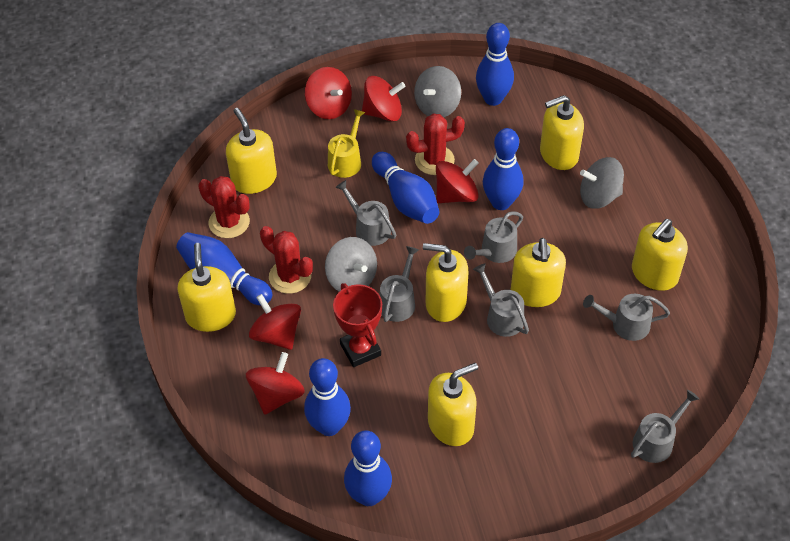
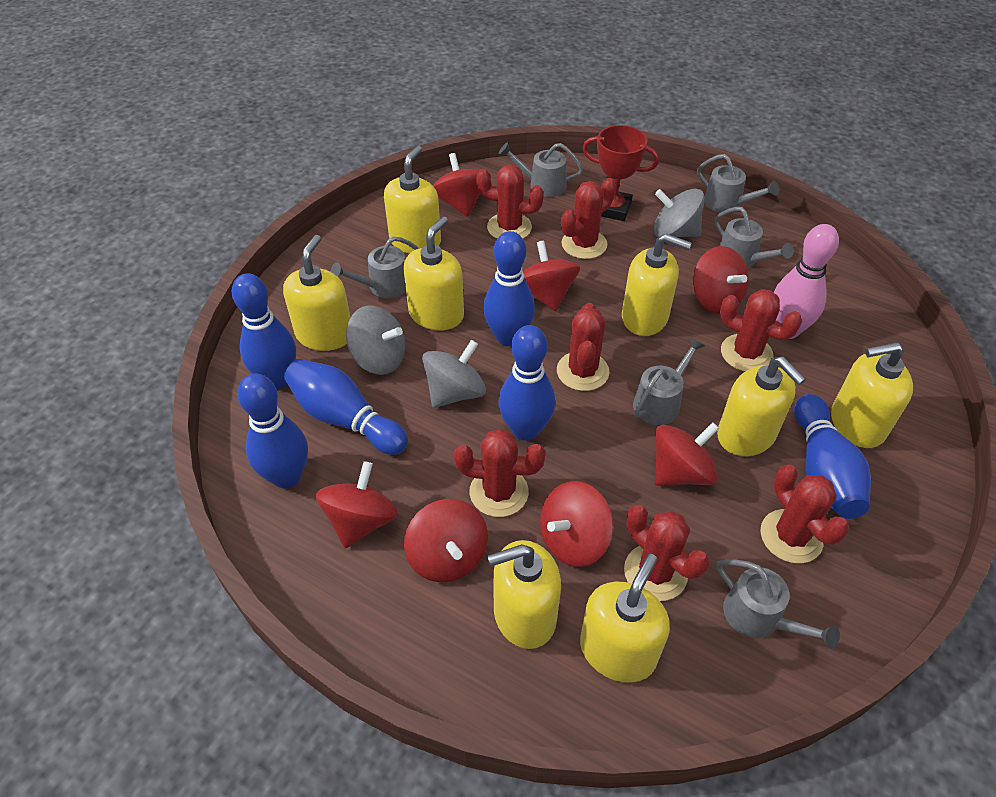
pink bowling pin: none = 0 -> [774,224,839,339] = 1
red cactus: [198,176,250,238] [260,226,313,294] [406,113,465,175] = 3 -> [454,429,545,517] [476,165,544,239] [557,303,610,391] [561,178,616,259] [624,505,710,601] [720,289,802,371] [760,464,849,563] = 7
red spinning top: [246,352,305,414] [249,294,301,350] [305,67,352,119] [362,76,406,122] [436,159,479,203] = 5 -> [316,461,398,548] [404,499,488,582] [432,153,480,217] [523,241,580,311] [540,481,614,567] [655,422,719,486] [693,246,749,313] = 7
yellow soap dispenser: [178,243,236,332] [226,108,277,194] [423,243,469,322] [428,363,478,446] [511,238,566,307] [540,95,584,170] [632,219,688,291] = 7 -> [283,235,351,351] [384,145,441,254] [403,216,464,330] [487,540,561,649] [580,554,670,683] [622,234,692,336] [717,357,806,456] [831,342,913,448] = 8
yellow watering can: [328,109,366,178] = 1 -> none = 0

